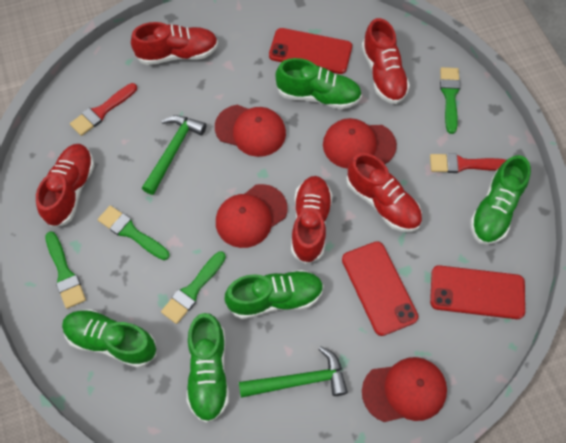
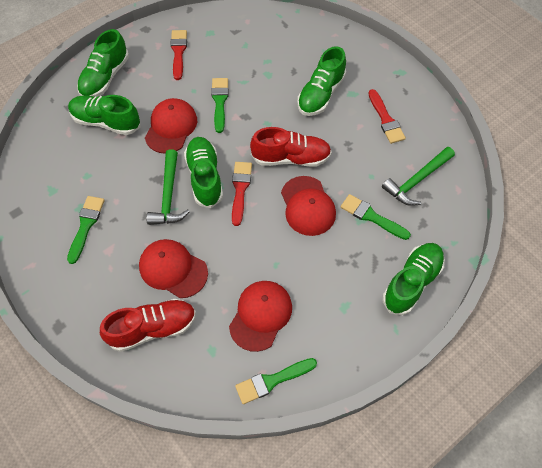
red brush: [70,83,137,136] [430,153,506,173] = 2 -> [170,30,187,80] [232,162,252,226] [368,89,406,144] = 3
red phone: [269,28,352,74] [342,241,418,336] [430,265,525,319] = 3 -> none = 0
red shoe: [36,144,95,228] [131,22,218,65] [291,176,333,264] [346,153,422,232] [362,18,410,104] = 5 -> [100,299,196,352] [250,127,332,167] = 2

